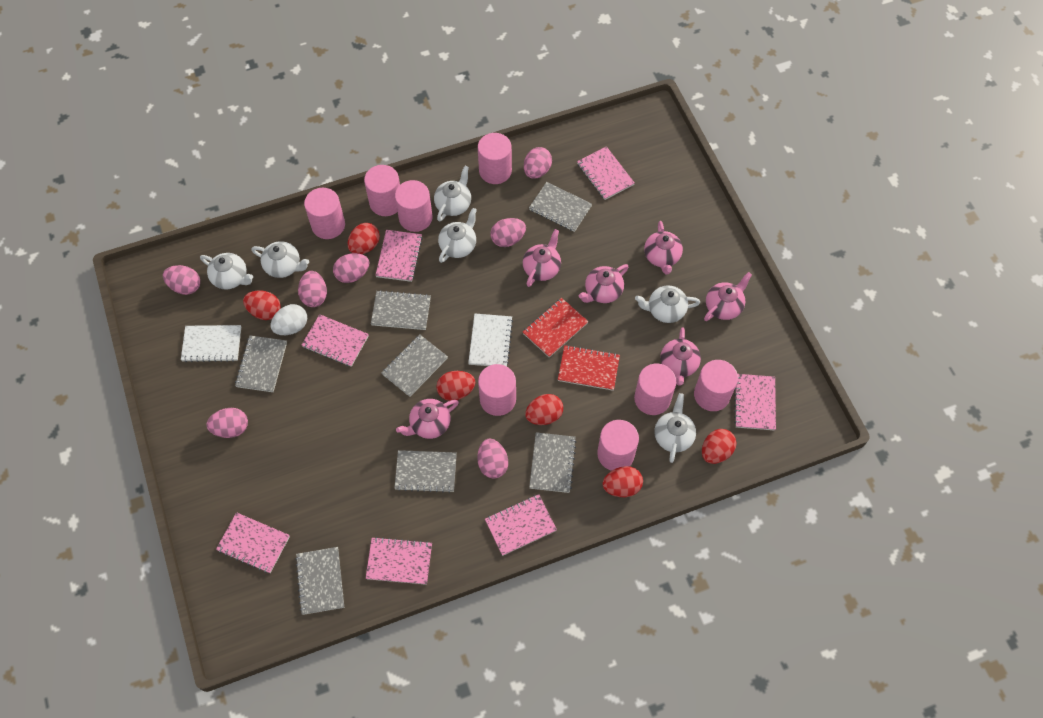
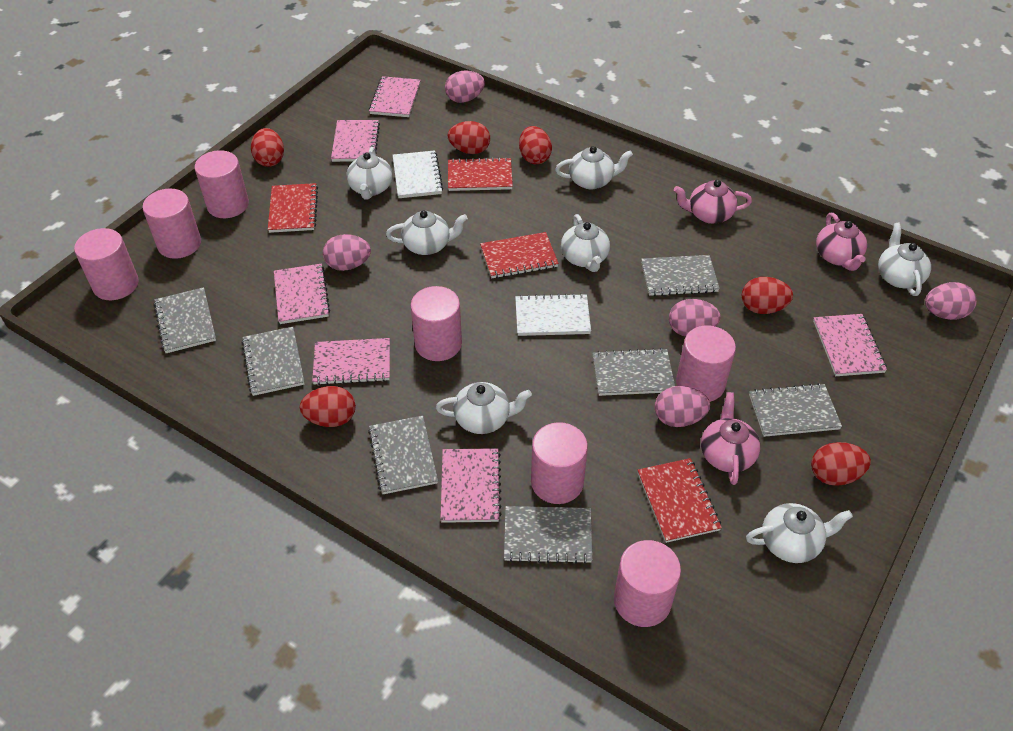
pink cylinder: [304,188,345,239] [364,165,400,216] [395,180,433,232] [478,133,512,184] [478,364,516,416] [597,420,639,471] [634,364,676,415] [694,360,738,411] = 8 -> [74,228,139,300] [142,188,201,259] [194,150,249,218] [410,286,462,361] [531,422,588,504] [614,540,681,627] [676,326,736,402] = 7
pink egg: [163,265,200,295] [207,408,248,438] [298,271,327,307] [333,253,369,283] [477,438,508,479] [490,218,526,247] [524,147,552,179] = 7 -> [323,234,371,271] [445,70,485,103] [655,386,710,427] [669,299,721,336] [925,282,977,320] = 5
pink notebook: [216,512,290,573] [301,314,369,367] [365,537,432,585] [375,230,423,282] [485,494,557,556] [577,146,635,200] [734,374,776,431] = 7 -> [274,264,330,324] [312,338,390,385] [331,120,380,162] [369,76,421,117] [440,448,502,523] [813,314,887,376] = 6
pink teapot: [396,399,459,439] [523,229,561,287] [579,264,629,303] [644,221,683,274] [660,327,701,386] [704,272,752,321] = 6 -> [674,180,752,224] [701,392,760,485] [816,212,867,271] = 3
red notebook: [523,298,589,357] [558,345,620,391] = 2 -> [268,183,318,233] [448,157,513,191] [480,232,559,278] [638,458,722,543] = 4
white egg: [271,304,307,335] = 1 -> none = 0
white teapot: [200,253,253,290] [251,241,309,278] [434,166,471,222] [438,208,477,263] [635,285,700,323] [654,393,696,463] = 6 -> [347,147,393,200] [386,210,468,255] [436,382,532,434] [555,146,633,189] [561,214,610,272] [746,503,853,563] [878,223,931,296] = 7

